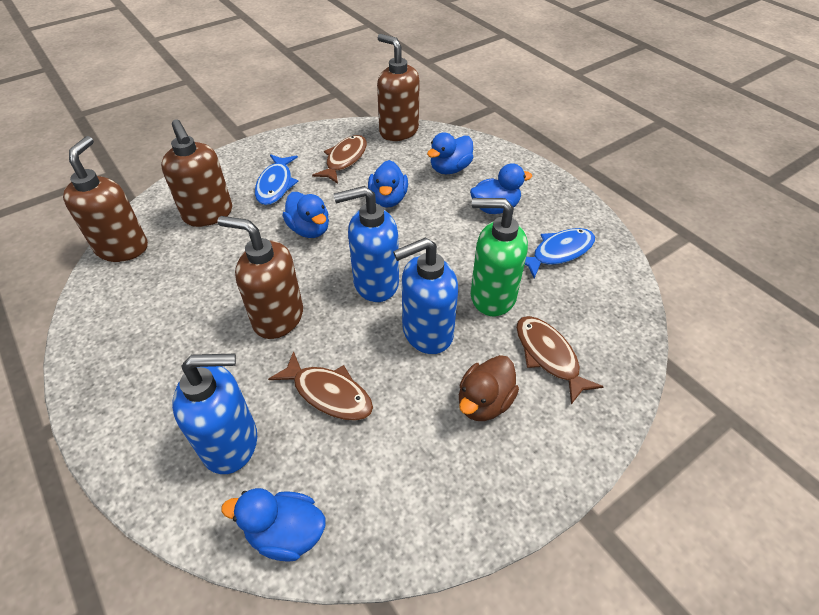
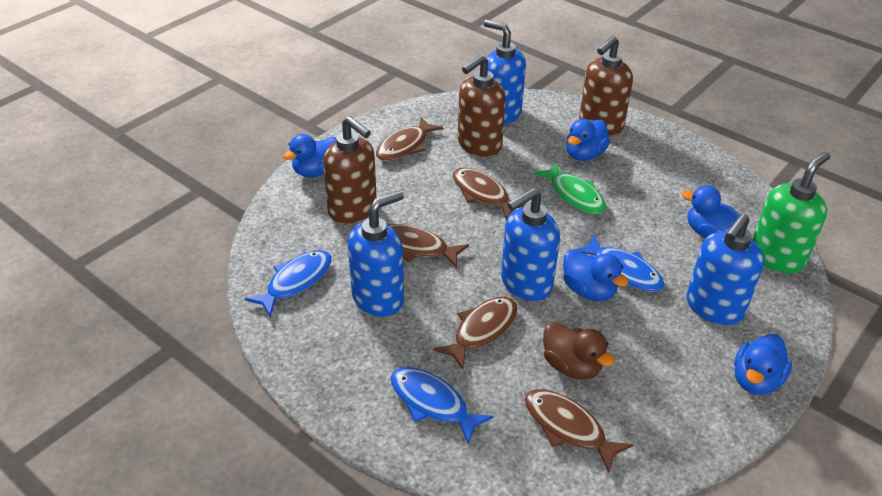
blue fish: [255,154,299,205] [525,228,595,278] = 2 -> [245,250,331,317] [391,367,494,444] [575,234,665,292] = 3
blue soap dispenser: [172,354,257,474] [333,186,399,302] [393,237,458,354] = 3 -> [348,190,404,317] [484,19,526,125] [501,188,560,301] [687,213,764,325] = 4
brown fish: [268,351,373,421] [312,135,367,184] [516,316,604,404] = 3 -> [376,117,443,161] [388,224,469,268] [433,297,517,370] [453,168,526,220] [525,389,633,473] = 5
brown soap dispenser: [63,136,148,262] [161,119,232,227] [218,216,303,339] [377,34,420,141] = 4 -> [323,116,377,224] [458,55,506,157] [579,36,633,136] = 3
green fish: none = 0 -> [533,162,606,215] = 1

